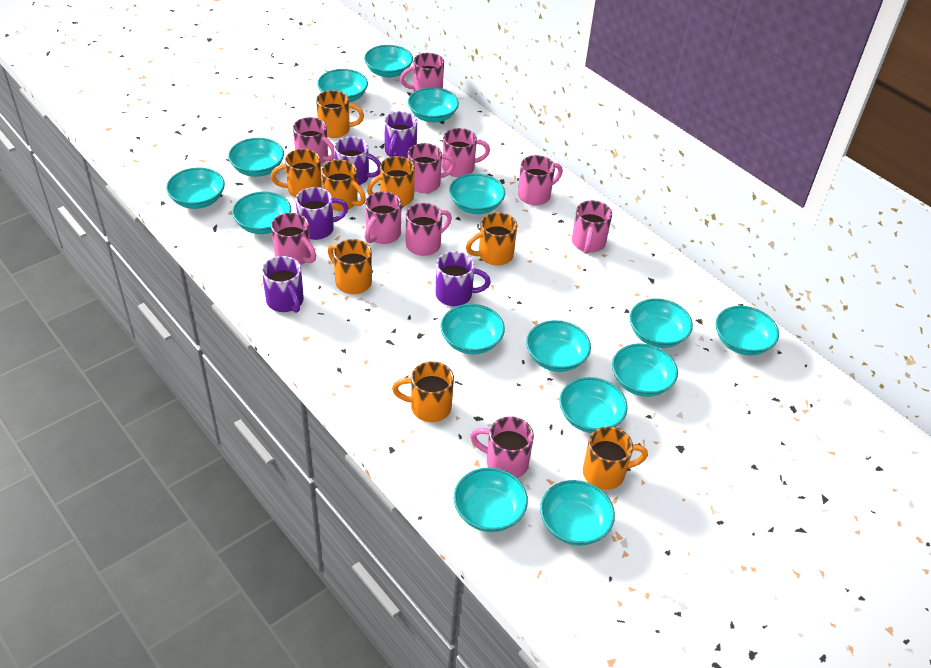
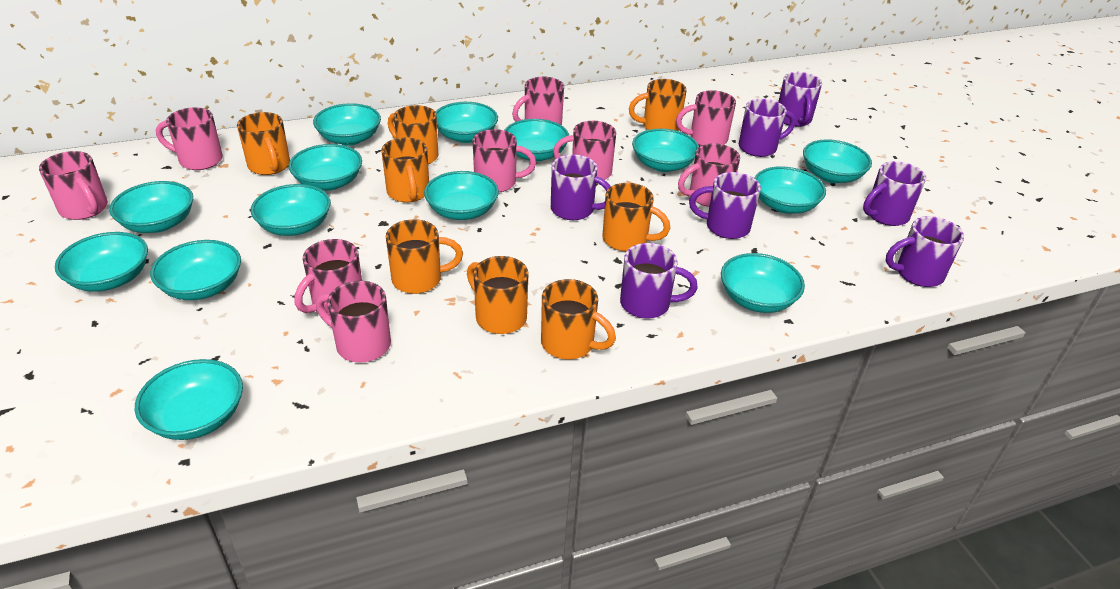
pink mug: [271,213,316,265] [293,117,335,164] [365,191,401,244] [400,53,444,92] [406,203,452,256] [408,143,456,193] [442,128,490,177] [470,416,534,478] [518,155,563,205] [572,200,612,254] = 10 -> [39,151,108,220] [156,107,223,170] [294,239,362,314] [316,281,391,363] [473,129,536,192] [512,77,564,125] [553,121,616,180] [676,90,736,146] [678,143,740,207] = 9
purple mug: [262,256,304,313] [295,187,348,240] [334,136,381,185] [384,111,417,158] [436,251,491,306] = 5 -> [551,154,611,220] [620,243,698,319] [689,172,761,239] [739,99,796,157] [778,72,822,127] [863,161,926,226] [886,216,964,287] = 7
turquoise bowl: [166,167,225,209] [228,138,284,177] [232,191,291,234] [317,69,368,102] [364,45,413,78] [408,87,459,122] [441,304,505,354] [449,173,505,214] [454,467,528,532] [526,320,591,372] [540,480,615,546] [559,377,628,433] [612,343,678,397] [630,298,693,348] [715,306,779,355] = 15 -> [55,232,148,292] [109,181,193,233] [135,359,243,440] [150,240,241,300] [251,184,331,236] [289,144,362,191] [313,103,381,146] [424,171,499,220] [436,102,498,143] [504,119,569,162] [632,129,699,172] [721,253,805,313] [755,166,826,214] [803,139,872,183] = 14

